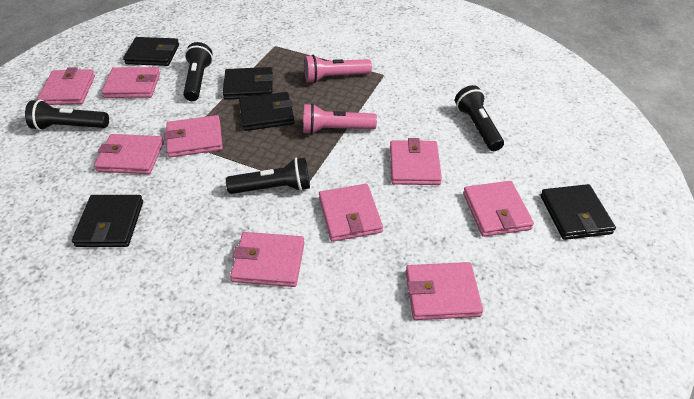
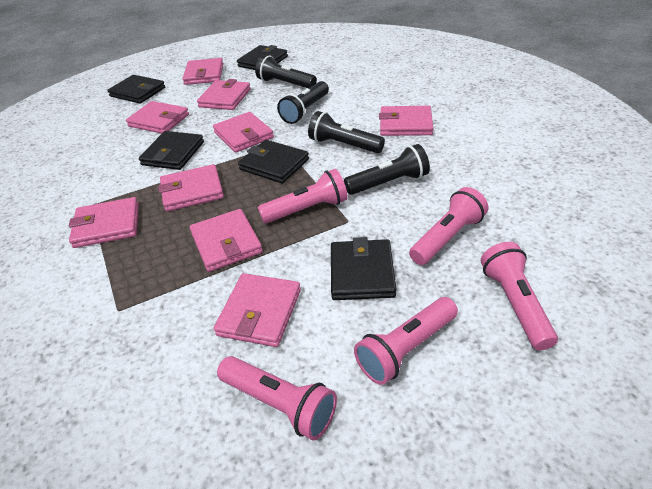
pink flashlight: [303,103,377,135] [304,55,372,83] = 2 -> [217,356,337,440] [258,169,348,223] [354,297,458,385] [409,187,488,265] [481,242,558,350] = 5

